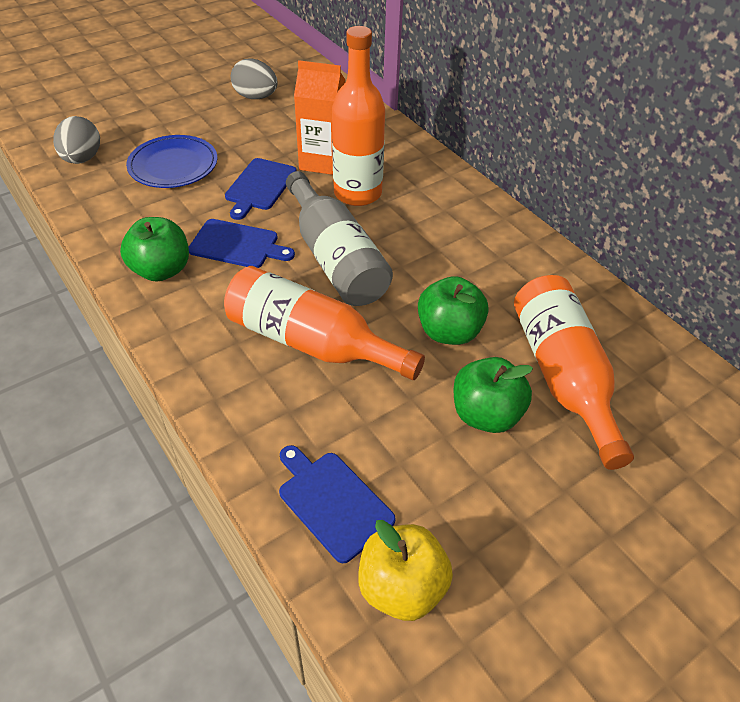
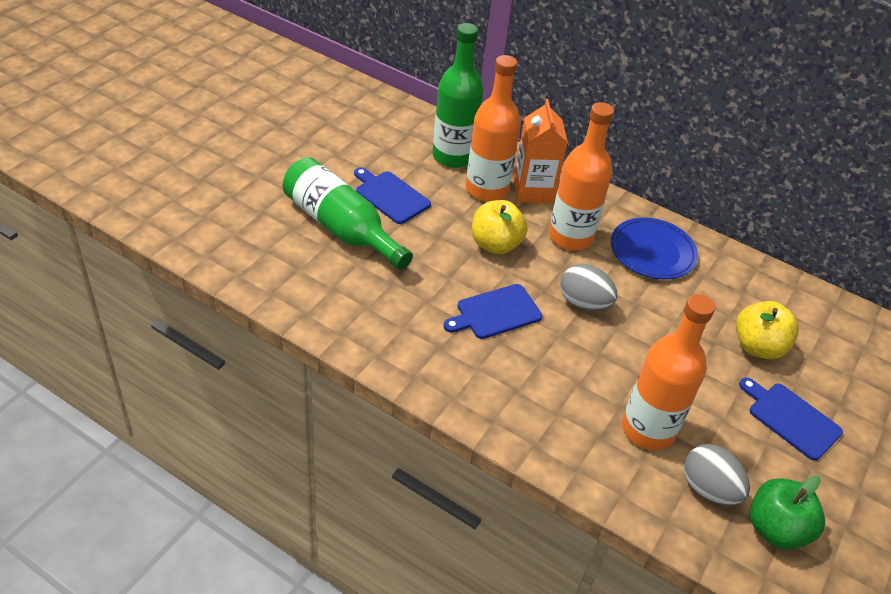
green apple: [120,217,189,282] [418,276,489,345] [454,357,533,433] = 3 -> [750,475,825,550] = 1
green bottle: none = 0 -> [283,157,413,270] [432,23,484,168] = 2
grey bottle: [286,171,393,306] = 1 -> none = 0
yellow apple: [358,520,453,621] = 1 -> [472,200,528,254] [736,301,799,359] = 2

